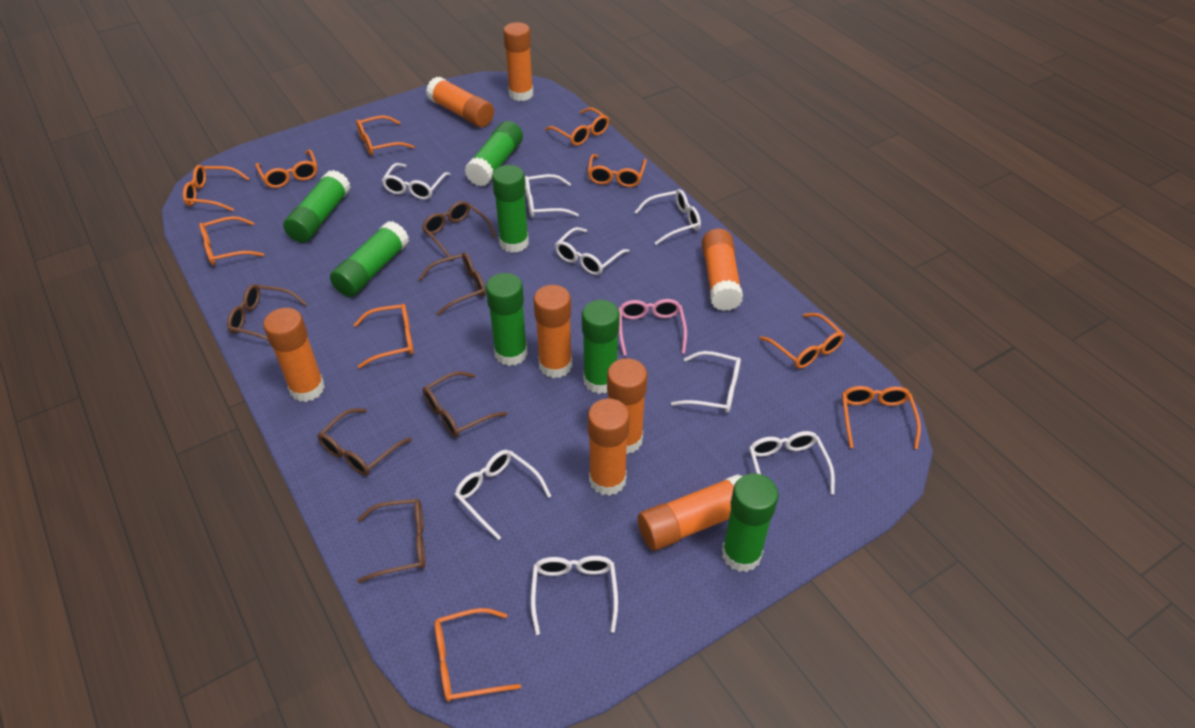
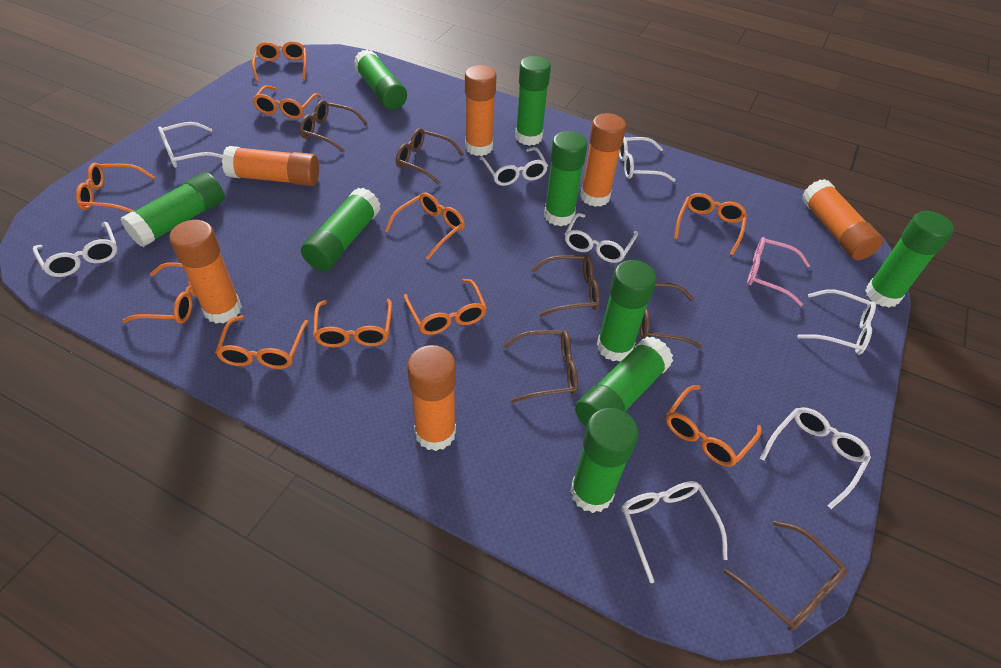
green glue stick: [283,170,351,243] [330,221,409,297] [465,121,523,187] [486,273,528,366] [492,165,529,253] [582,300,620,394] [722,473,778,572] = 7 -> [120,172,225,247] [301,188,381,271] [354,49,407,110] [515,56,551,146] [544,131,588,226] [570,408,638,513] [575,336,673,427] [597,260,656,362] [865,211,954,308] = 9
orange glue stick: [263,308,325,402] [426,77,494,127] [503,22,533,101] [533,285,572,378] [588,399,630,496] [607,358,647,455] [638,474,742,551] [702,229,743,311] = 8 -> [169,220,242,324] [222,146,319,186] [407,345,456,451] [465,65,497,156] [580,113,626,207] [802,179,883,260] = 6

